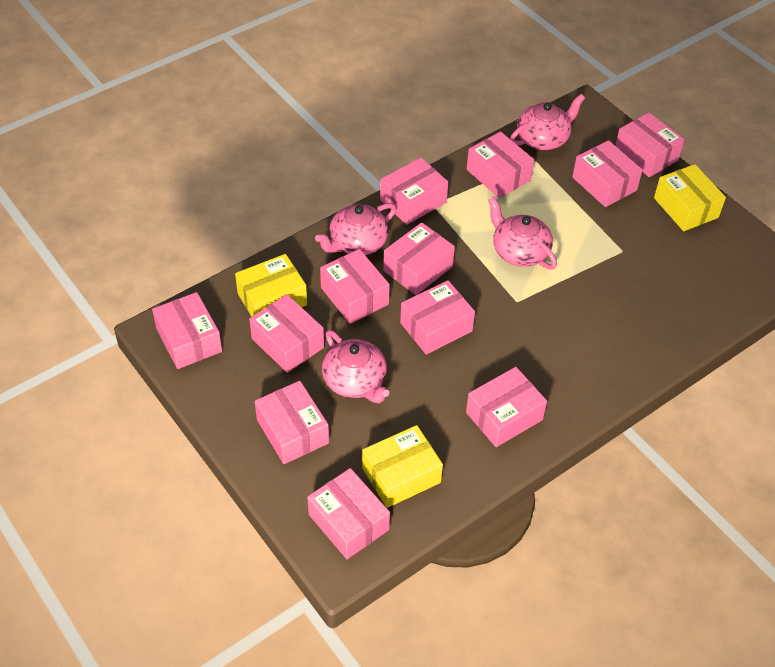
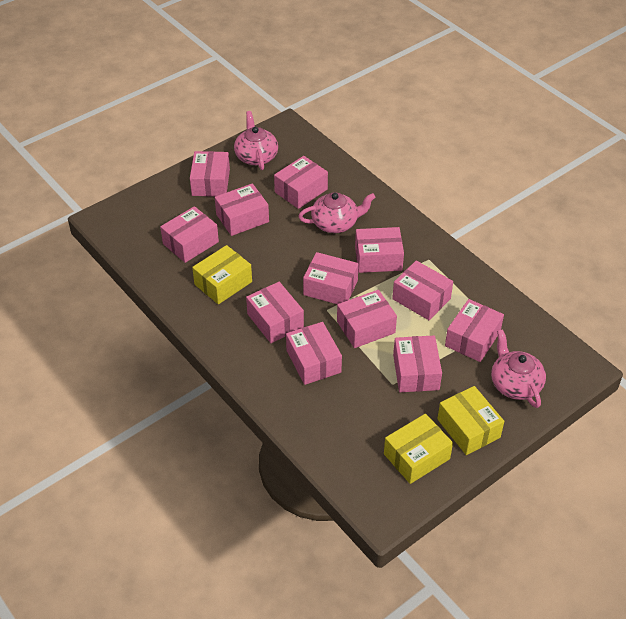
pink teapot: [315,203,396,255] [322,330,389,403] [488,196,557,269] [510,94,585,150] = 4 -> [234,111,278,170] [298,192,376,233] [491,329,546,408] = 3

